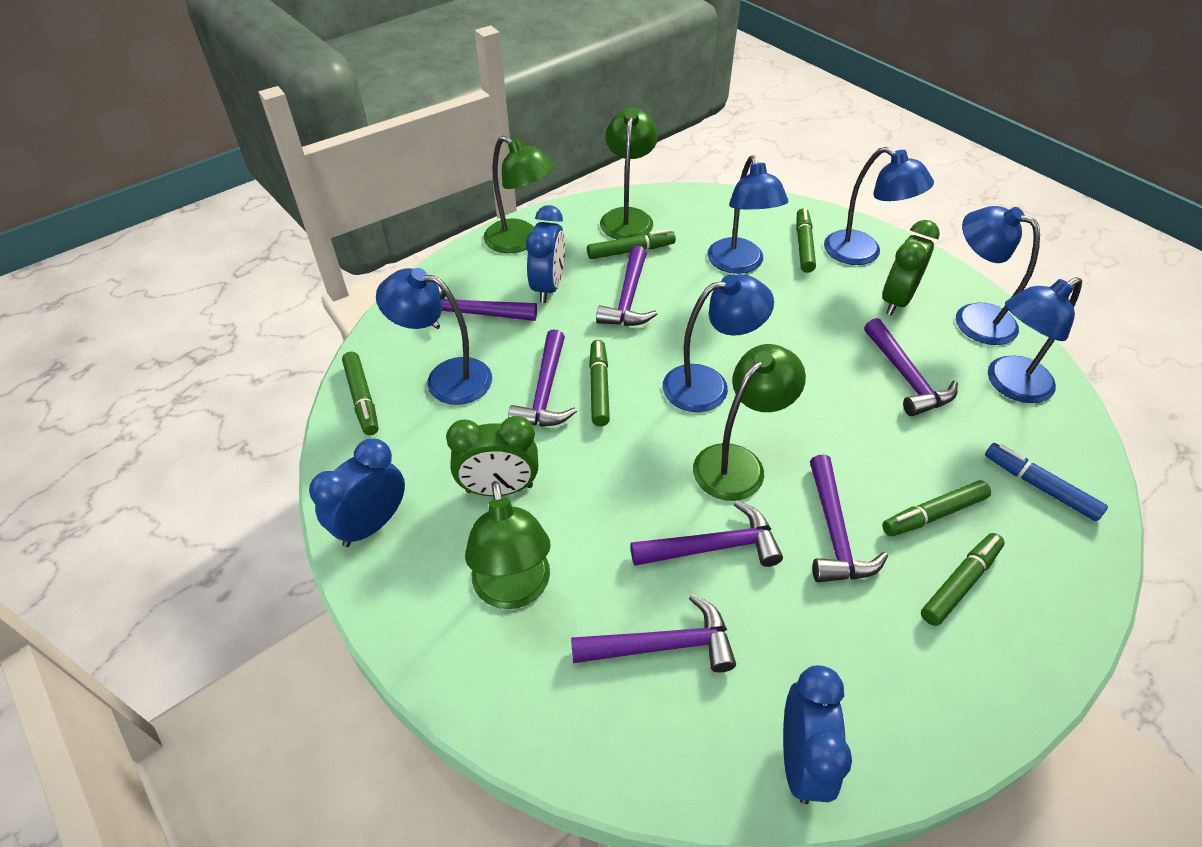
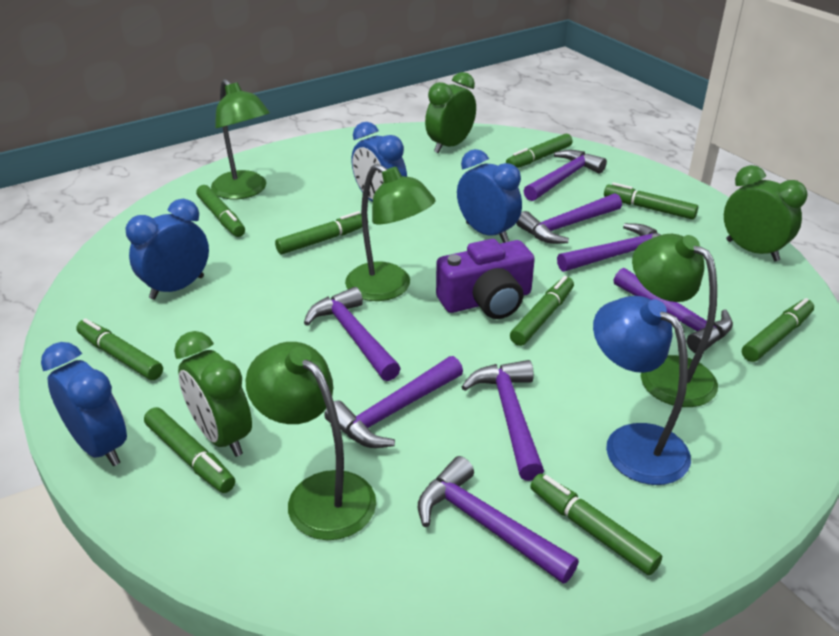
blue clock: [309,438,405,547] [526,205,565,303] [783,665,852,804] = 3 -> [41,342,127,466] [126,199,209,300] [351,122,407,202] [457,149,522,243] = 4
blue lamp: [376,268,492,405] [663,274,774,412] [707,155,788,274] [824,147,934,265] [956,206,1040,345] [988,277,1082,403] = 6 -> [593,296,691,485] = 1
blue marker: [985,443,1108,521] = 1 -> none = 0
green clock: [446,416,538,496] [882,220,940,316] = 2 -> [174,331,252,457] [425,72,476,153] [724,165,807,261] = 3
green marker: [342,352,378,435] [587,229,676,259] [589,340,610,426] [796,208,816,273] [882,480,991,536] [921,533,1005,626] = 6 -> [76,318,163,380] [144,407,235,493] [196,185,245,237] [275,211,362,254] [506,134,572,168] [510,276,574,346] [530,473,662,575] [604,182,698,220] [742,298,814,362] = 9
purple camera: none = 0 -> [436,239,535,319] = 1
purple hammer: [432,285,537,329] [508,329,577,427] [571,594,736,672] [596,246,657,326] [630,501,783,567] [810,455,888,582] [864,318,958,416] = 7 -> [304,287,401,381] [324,356,463,448] [418,456,579,584] [462,360,544,481] [516,193,622,244] [523,150,607,201] [557,223,660,272] [614,268,733,353] = 8

